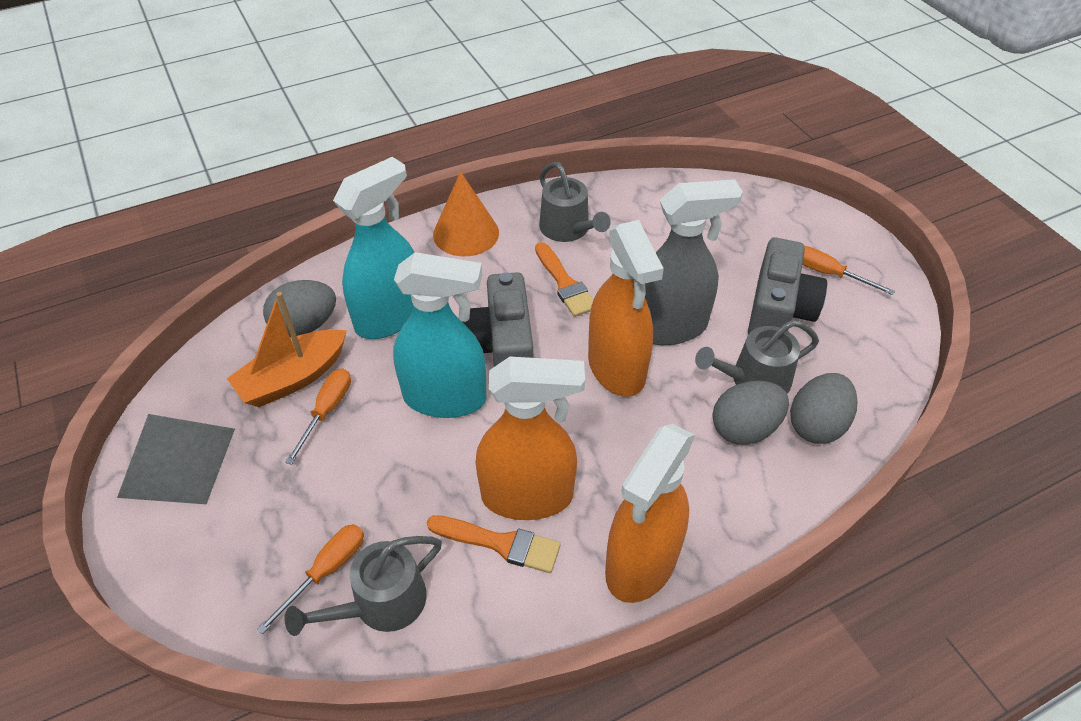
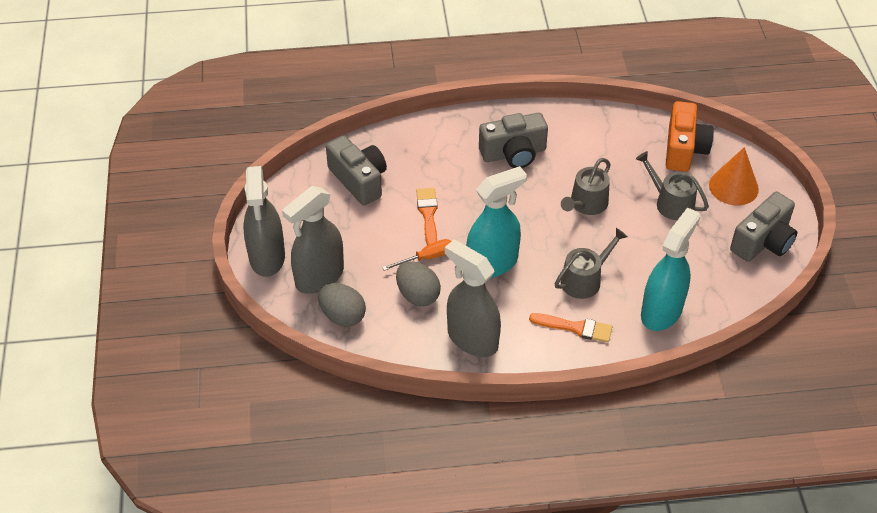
grey camera: [462,272,533,367] [748,237,827,335] = 2 -> [326,136,387,206] [479,113,548,168] [730,192,797,262] = 3
grey egg: [263,280,336,337] [712,381,789,445] [790,373,857,444] = 3 -> [318,283,366,327] [396,261,441,306] = 2
grey pyramid: [117,414,235,504] = 1 -> none = 0
grey spray bottle: [645,179,743,345] = 1 -> [243,166,285,277] [282,186,344,294] [445,240,501,357] = 3
orange boat: [227,292,347,407] = 1 -> none = 0
orange camera: none = 0 -> [666,101,714,172] = 1
orange screwdriver: [257,524,364,634] [285,369,351,465] [802,246,895,295] = 3 -> [382,239,451,271] = 1
orange spray bottle: [476,357,585,520] [588,220,664,397] [605,423,695,603] = 3 -> none = 0

